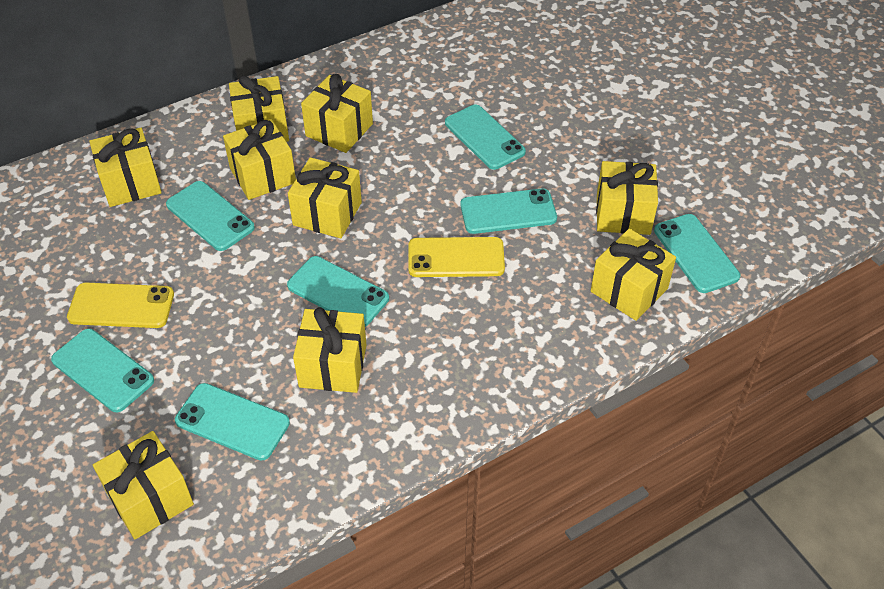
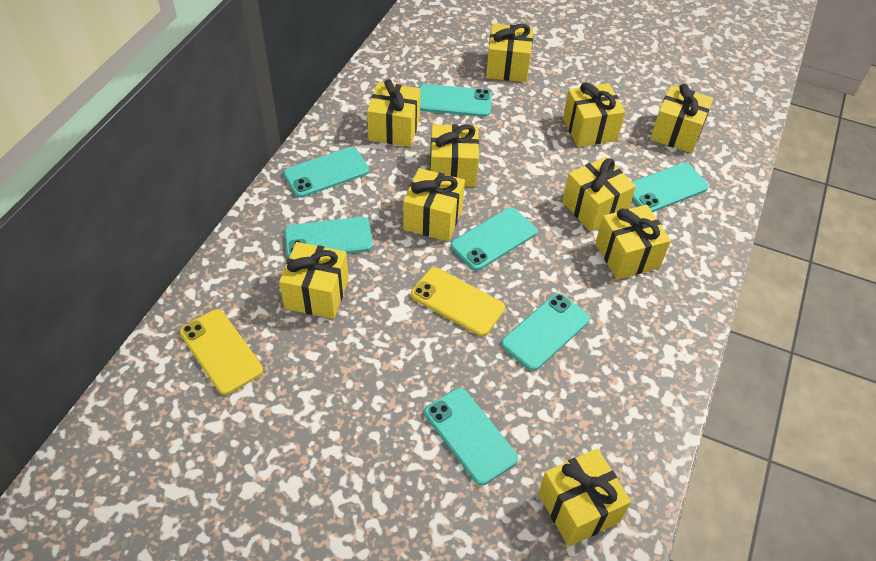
yellow gift: [89,128,162,207] [93,431,194,539] [223,119,296,200] [229,76,289,142] [288,157,362,238] [293,307,366,393] [301,74,373,153] [591,229,676,321] [596,161,658,235] = 9 -> [279,242,349,319] [367,79,420,147] [403,168,465,241] [430,124,479,187] [486,24,533,82] [538,448,631,547] [562,157,636,232] [563,83,625,147] [595,205,671,280] [650,84,713,153] = 10

